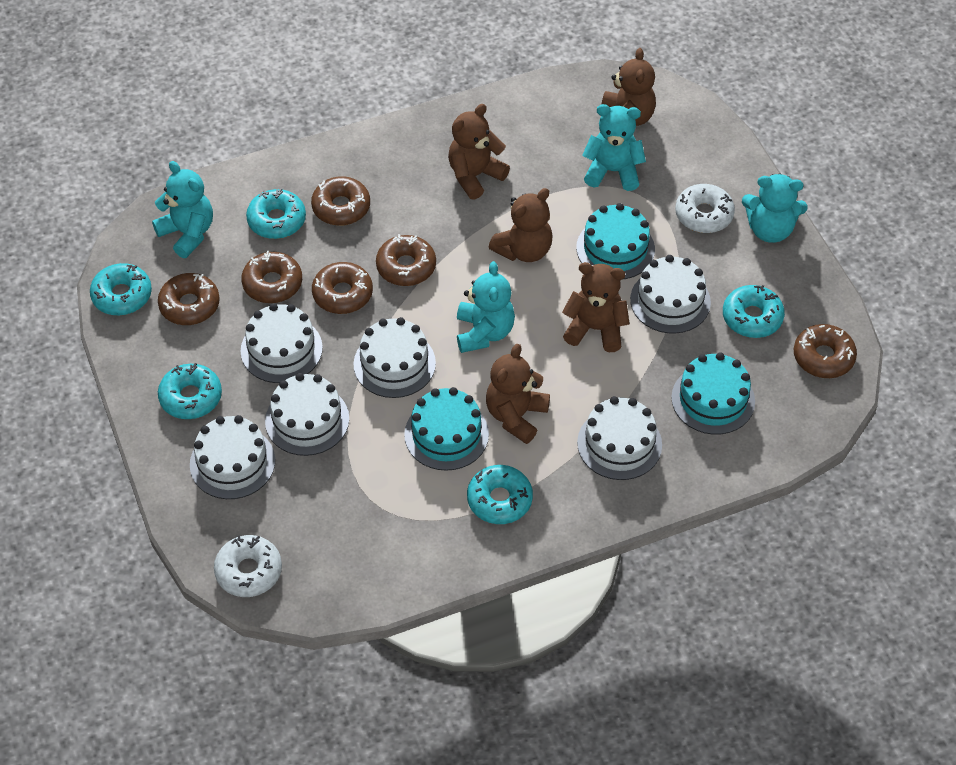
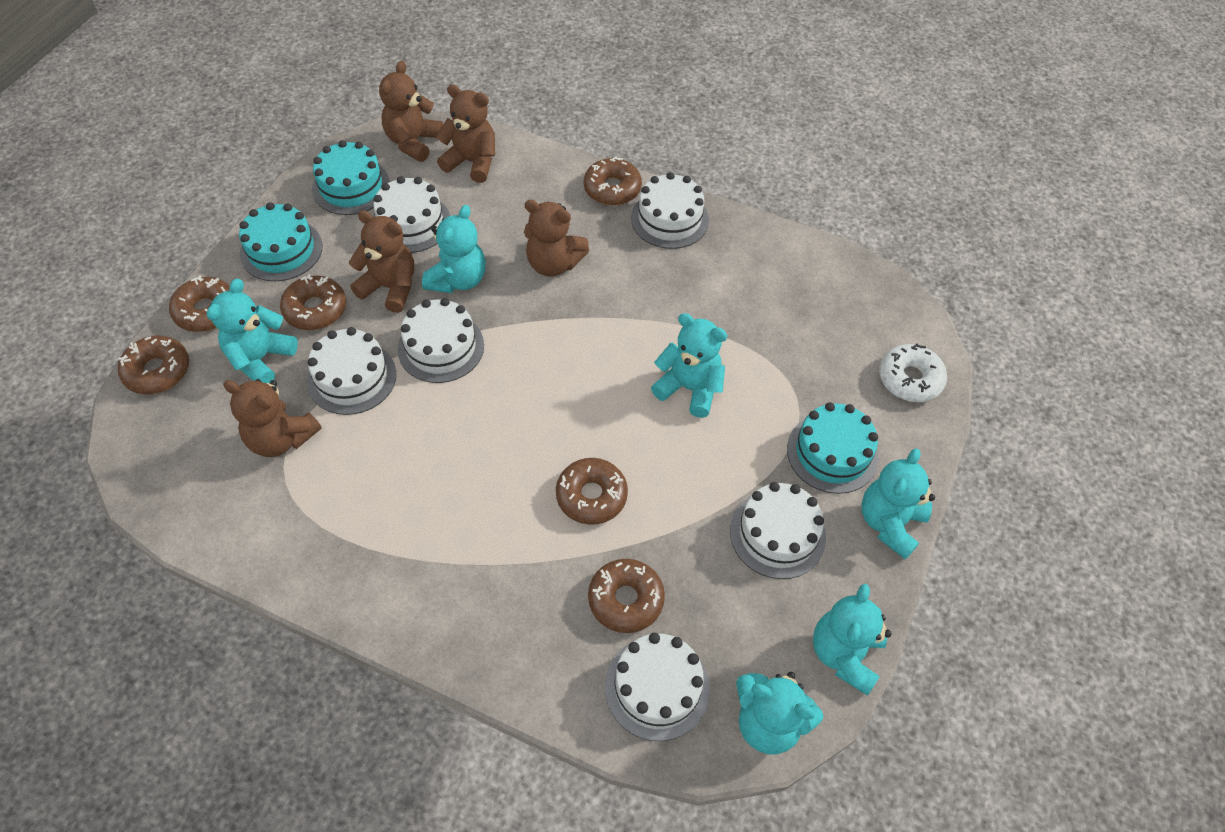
turquoise donut: [90,263,152,315] [158,363,222,419] [246,188,306,239] [467,465,533,524] [723,285,785,338] = 5 -> none = 0
turquoise teddy bear: [152,161,213,258] [457,261,515,353] [582,104,646,191] [742,174,808,243] = 4 -> [207,279,298,383] [422,205,486,293] [651,313,727,418] [736,672,823,754] [813,584,892,695] [861,448,935,559] = 6
white donut: [214,535,282,597] [675,184,735,233] = 2 -> [879,343,947,402] = 1

